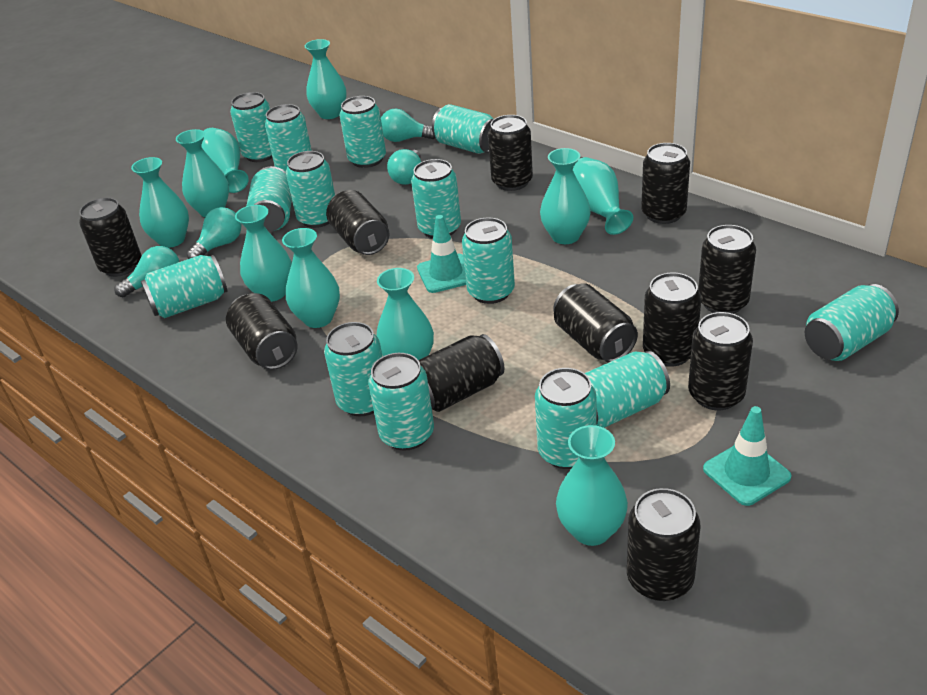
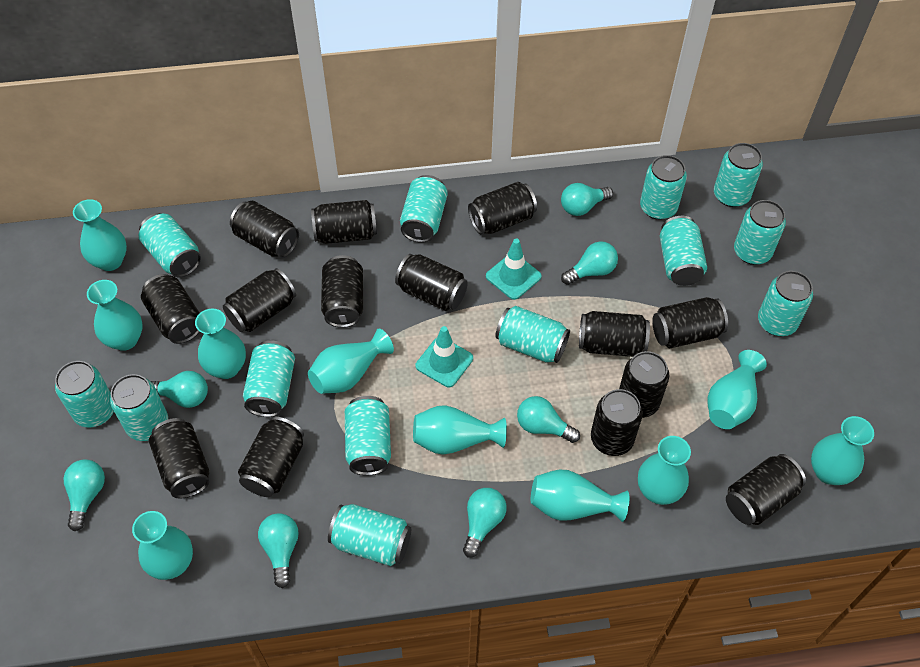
black can: [79,198,141,277] [226,293,298,370] [326,190,390,255] [418,334,505,412] [488,115,533,191] [553,283,638,363] [627,488,701,601] [641,143,690,224] [643,273,701,367] [688,312,753,410] [698,225,756,314] = 11 -> [141,274,200,344] [149,418,209,498] [223,268,296,332] [230,201,299,258] [238,417,304,497] [311,200,377,244] [321,255,363,328] [395,254,468,311] [468,182,537,235] [579,311,650,357] [591,389,643,456] [619,351,669,418] [652,297,728,348] [726,454,806,525] = 14
turquoise can: [141,255,227,318] [230,92,273,162] [246,166,292,231] [265,104,312,172] [286,151,335,228] [324,322,383,416] [339,96,386,168] [368,353,434,451] [411,159,461,238] [432,104,494,154] [462,217,515,304] [535,368,596,469] [585,351,670,428] [805,284,899,361] = 14 -> [55,361,114,427] [110,374,168,441] [139,213,201,278] [243,340,295,417] [328,504,411,566] [345,396,391,475] [400,175,448,243] [495,306,570,363] [640,155,687,220] [660,216,707,286] [714,143,763,207] [734,200,786,265] [758,271,813,336] = 13
turquoise light bulb: [114,246,179,297] [187,207,241,259] [381,108,436,142] [387,149,421,185] = 4 -> [64,459,105,531] [151,371,208,408] [258,513,299,588] [463,488,507,558] [517,396,580,443] [561,183,613,216] [561,241,618,285] = 7

